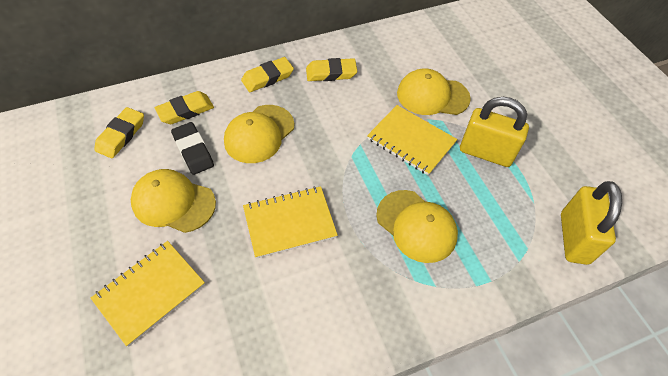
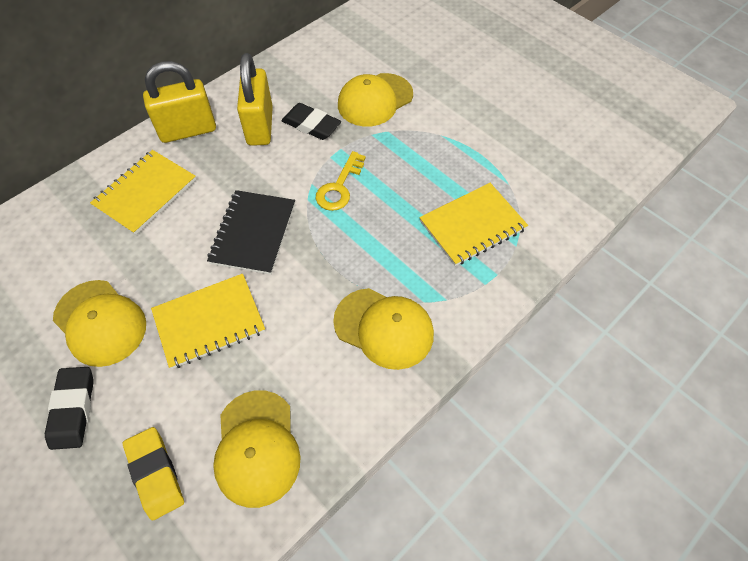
black eraser: [171,122,214,175] = 1 -> [45,367,94,450] [281,103,341,140] = 2
black notebook: none = 0 -> [207,190,295,275] = 1
yellow eraser: [94,107,144,158] [155,91,214,124] [241,57,294,92] [306,58,357,81] = 4 -> [123,427,184,520] = 1
yellow key: none = 0 -> [316,151,366,211] = 1

